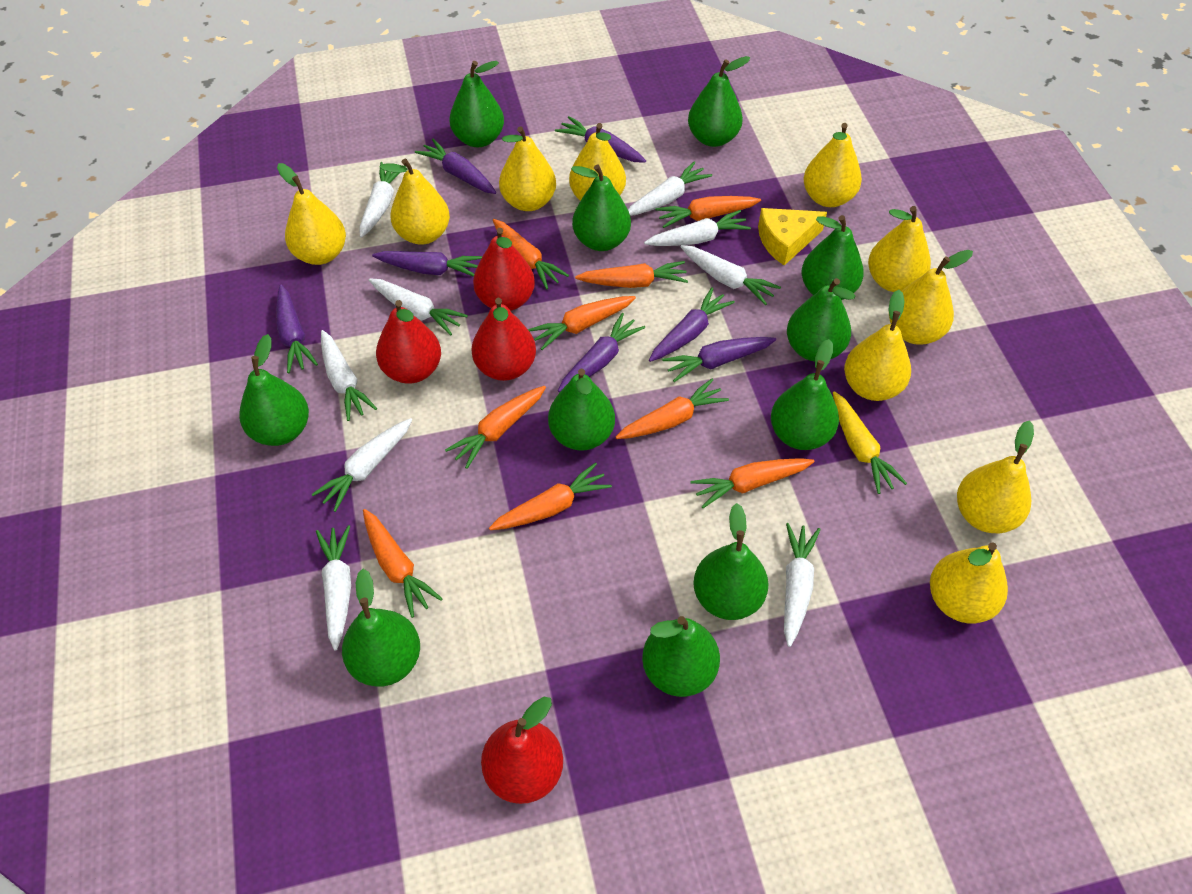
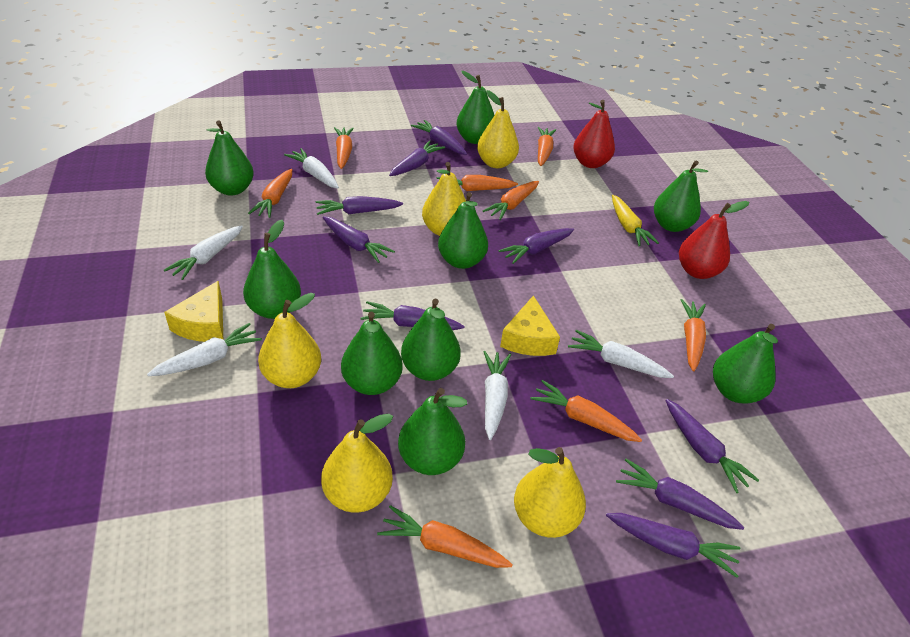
green pear: [239,334,309,446] [342,569,420,687] [449,61,504,147] [548,369,615,451] [571,164,631,251] [642,616,720,697] [688,56,750,147] [693,503,769,620] [771,339,839,450] [787,278,855,362] [801,215,864,300] = 11 -> [205,120,254,196] [243,220,301,319] [341,312,403,395] [398,388,467,475] [401,299,461,381] [438,192,488,269] [456,71,494,144] [654,160,708,232] [713,324,778,403] = 9
orange carrot: [363,509,443,618] [445,386,546,469] [489,462,612,530] [493,219,569,290] [528,296,636,350] [575,261,688,288] [615,379,729,439] [656,196,761,228] [691,458,815,508] = 9 -> [248,169,292,218] [334,127,354,169] [377,505,513,568] [436,175,518,191] [483,181,539,220] [530,380,642,442] [538,127,556,166] [681,299,706,371] = 8
purple carrot: [276,285,318,373] [372,251,483,277] [415,139,496,194] [555,116,646,163] [558,313,645,392] [649,287,735,362] [662,337,776,382] = 7 -> [316,196,403,215] [323,216,395,263] [360,301,465,330] [389,140,445,176] [411,120,467,155] [499,228,574,264] [606,513,740,578] [616,459,744,530] [665,399,759,493] = 9
red pear: [376,300,441,383] [472,298,536,381] [473,228,535,311] [481,697,563,804] = 4 -> [573,100,615,168] [679,201,749,279] = 2
white carrot: [311,418,412,512] [316,525,351,651] [321,330,377,421] [359,162,406,238] [369,278,468,335] [628,161,712,216] [644,210,751,246] [680,245,781,305] [784,523,821,647] = 9 -> [147,323,262,376] [164,225,243,280] [284,148,339,189] [484,351,511,440] [568,330,674,378] = 5
yellow cheese: [758,208,827,266] = 1 -> [164,281,223,342] [500,295,560,356] = 2
yellow pear: [277,163,346,265] [379,159,450,245] [499,126,556,211] [569,123,626,201] [803,123,862,207] [844,290,911,401] [868,206,931,292] [889,250,973,345] [930,542,1008,624] [957,420,1034,533] = 10 -> [258,293,321,388] [321,414,393,512] [422,162,466,236] [477,90,519,168] [514,447,586,538] = 5

